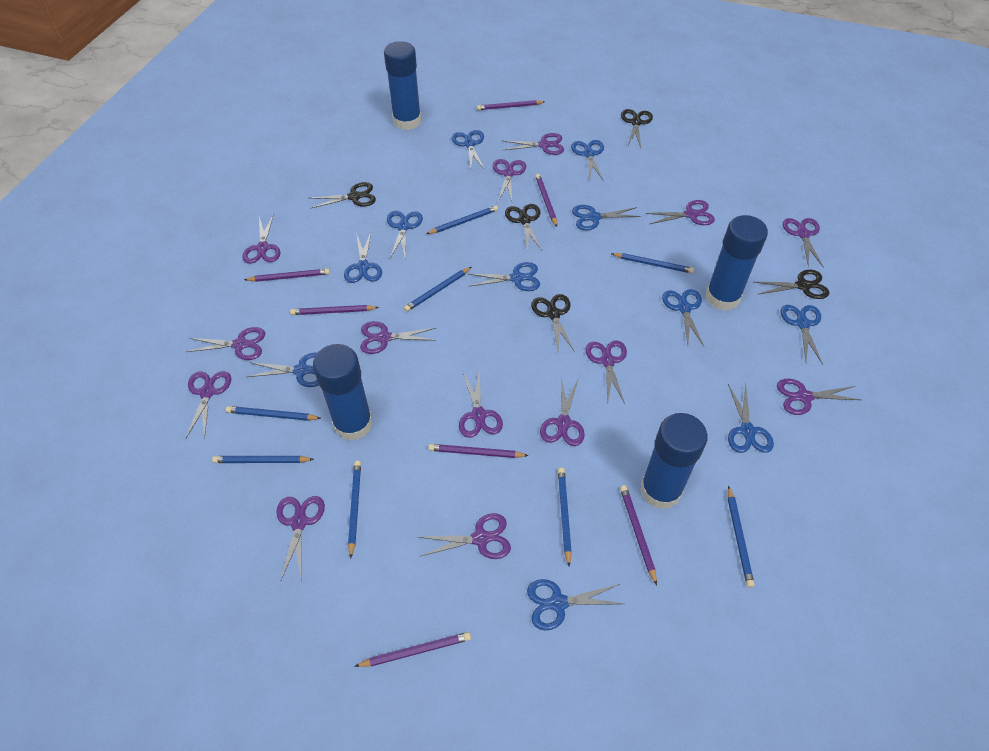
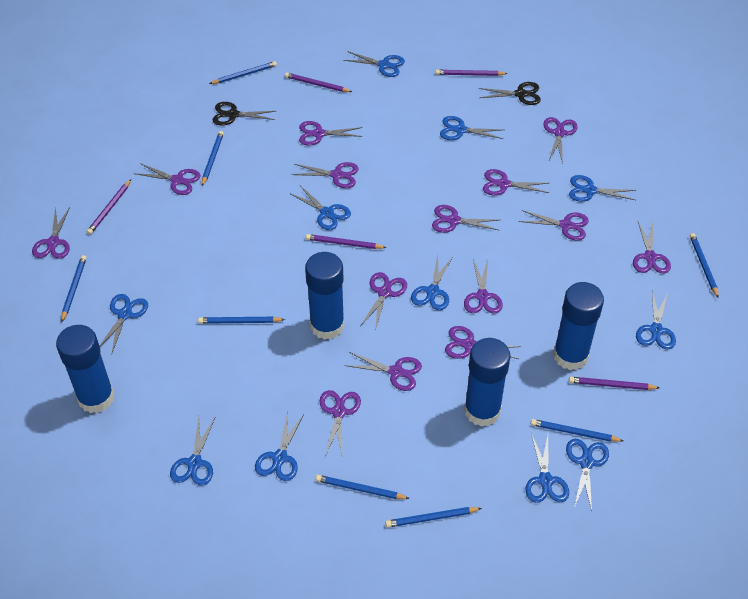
black scissors: [310,182,376,209] [505,204,542,252] [531,294,575,354] [621,109,653,148] [755,270,829,299] = 5 -> [212,102,275,126] [478,82,541,105] = 2
purple pencil: [244,269,330,282] [290,305,379,315] [354,632,471,667] [428,444,529,458] [477,100,544,110] [535,174,557,227] [620,485,657,585] = 7 -> [87,179,131,234] [285,72,352,92] [306,234,387,249] [436,70,508,76] [569,377,659,390] = 5

